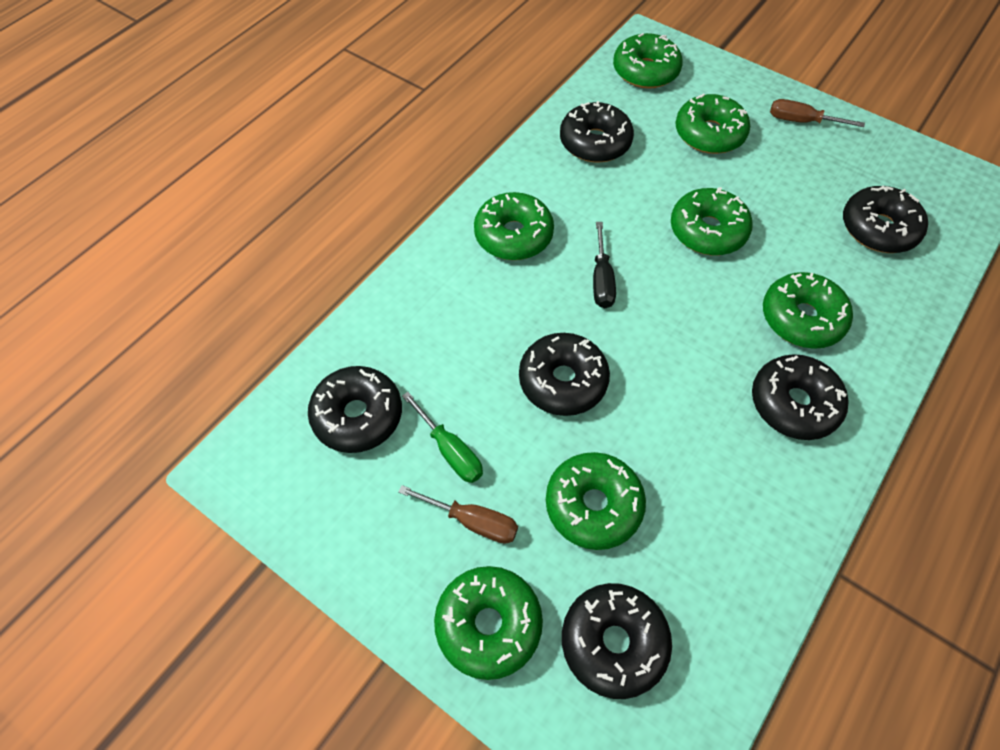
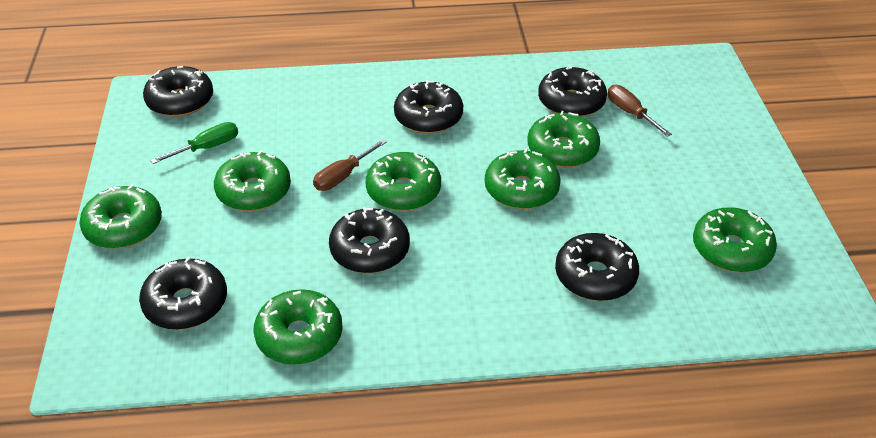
black screwdriver: [593,222,616,308] = 1 -> none = 0

